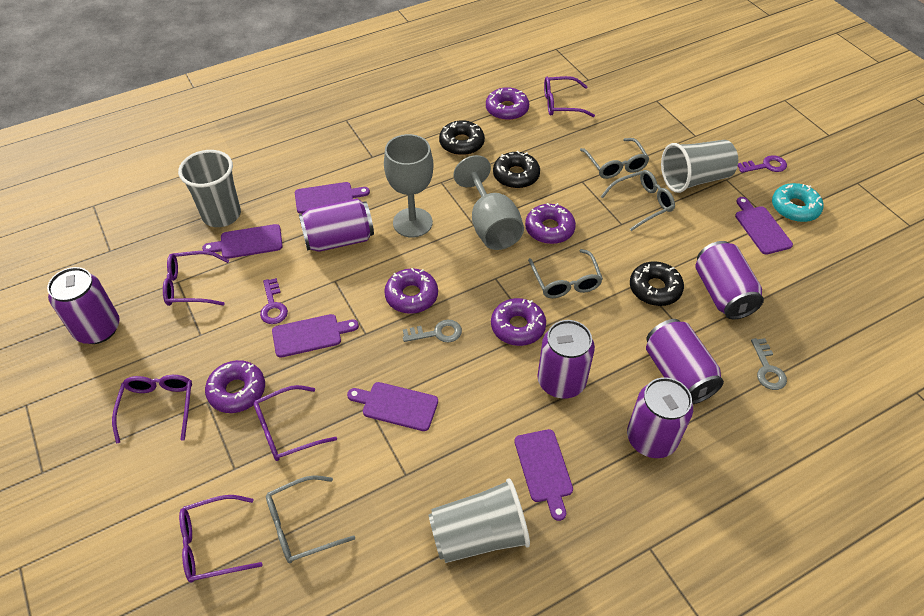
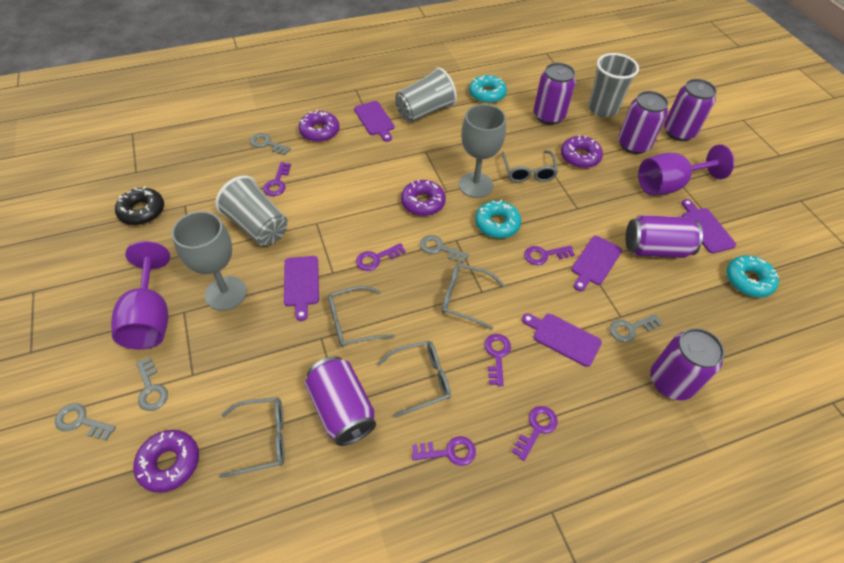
black donut: [439,120,485,155] [493,151,540,189] [630,261,684,306] = 3 -> [115,187,164,225] = 1
grey glasses: [266,475,355,563] [528,249,603,298] [580,138,650,179] [601,170,675,231] = 4 -> [219,397,284,478] [328,286,395,347] [377,341,451,418] [442,264,505,330] [502,150,558,182] = 5
grey key: [403,319,462,342] [751,338,787,390] = 2 -> [55,403,116,441] [136,357,168,411] [250,133,291,155] [420,235,469,264] [610,314,662,342] = 5
purple cutting board: [202,224,283,259] [272,314,359,358] [295,182,370,214] [347,382,438,431] [514,429,573,521] [735,197,793,255] = 6 -> [284,256,319,321] [354,101,394,142] [522,313,602,367] [571,236,622,291] [682,199,736,253] = 5
purple donut: [205,360,265,413] [384,268,438,314] [486,87,529,120] [491,298,546,346] [525,203,576,244] = 5 -> [133,430,199,493] [298,110,340,142] [401,180,446,216] [561,135,603,168] = 4
purple glasses: [112,375,192,444] [163,251,229,306] [179,495,263,583] [253,385,337,461] [544,76,595,117] = 5 -> none = 0
purple goblet: none = 0 -> [111,241,170,349] [638,145,734,195] = 2
purple key: [260,278,288,324] [738,155,787,173] = 2 -> [263,162,291,196] [356,243,406,271] [412,436,476,466] [484,334,511,386] [512,406,558,461] [524,246,575,265] = 6
turquoise donut: [772,183,824,222] = 1 -> [469,75,507,103] [475,200,521,238] [726,255,779,297] = 3

